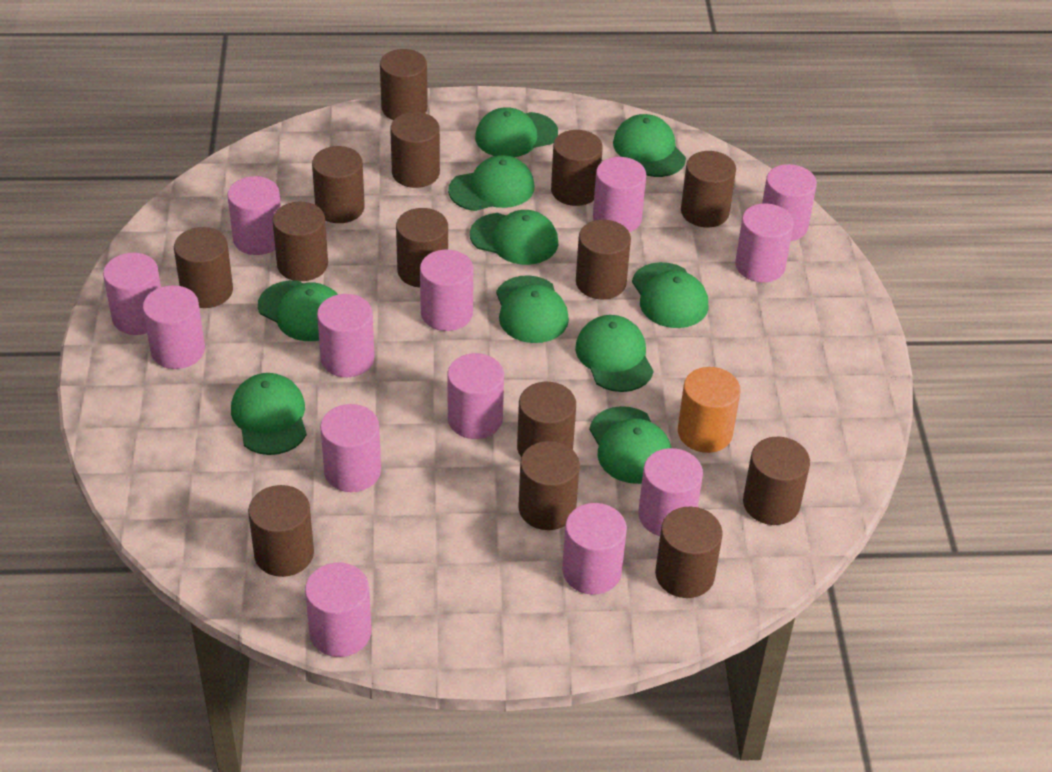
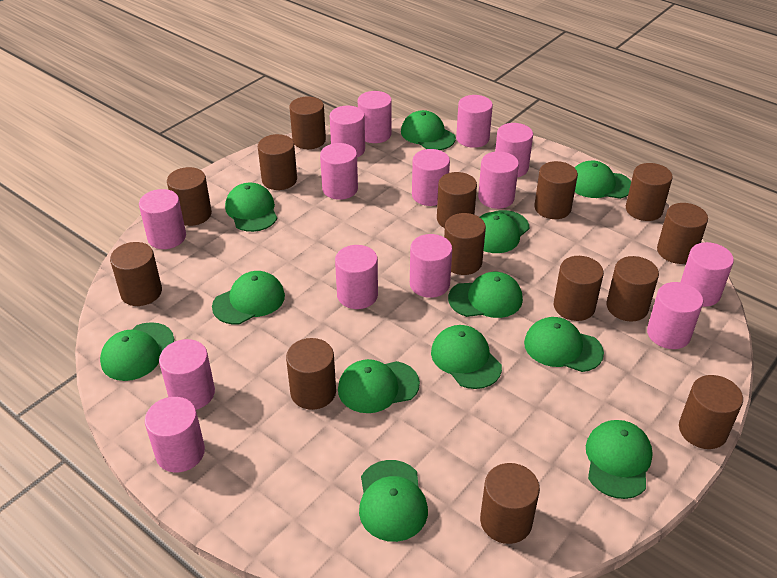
green cap: [231,373,307,455] [258,280,338,341] [448,155,534,211] [470,210,558,265] [475,107,558,157] [496,275,569,343] [575,315,654,392] [589,406,672,484] [613,114,686,177] [632,262,708,328] = 10 -> [100,322,174,381] [212,271,285,324] [225,183,277,232] [338,359,420,413] [359,460,428,542] [401,110,456,150] [431,325,502,389] [448,272,523,318] [480,210,529,253] [524,317,604,372] [574,161,631,199] [586,420,653,499] = 12
orange cylinder: [678,367,741,453] = 1 -> none = 0
pink cylinder: [103,253,161,335] [143,285,205,369] [227,176,281,255] [305,563,371,657] [317,294,375,377] [320,404,381,492] [420,250,473,331] [448,353,504,439] [562,503,627,595] [593,157,646,232] [638,448,703,536] [735,204,794,282] [762,164,817,241] = 13 -> [139,189,186,249] [145,397,205,473] [159,339,215,410] [320,143,358,200] [330,106,365,157] [335,245,378,309] [358,91,392,143] [410,234,452,298] [412,149,450,206] [456,95,493,148] [478,151,519,209] [495,123,533,177] [647,282,703,349] [681,242,734,307] = 14

